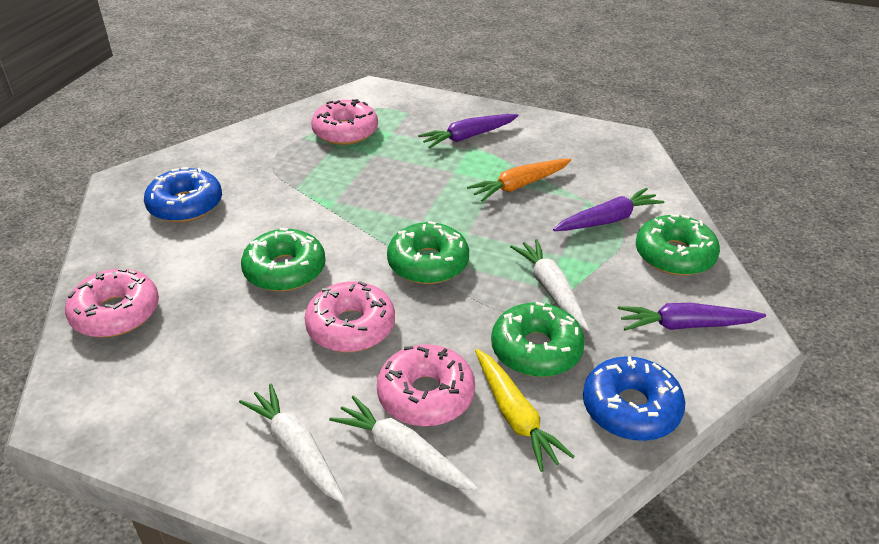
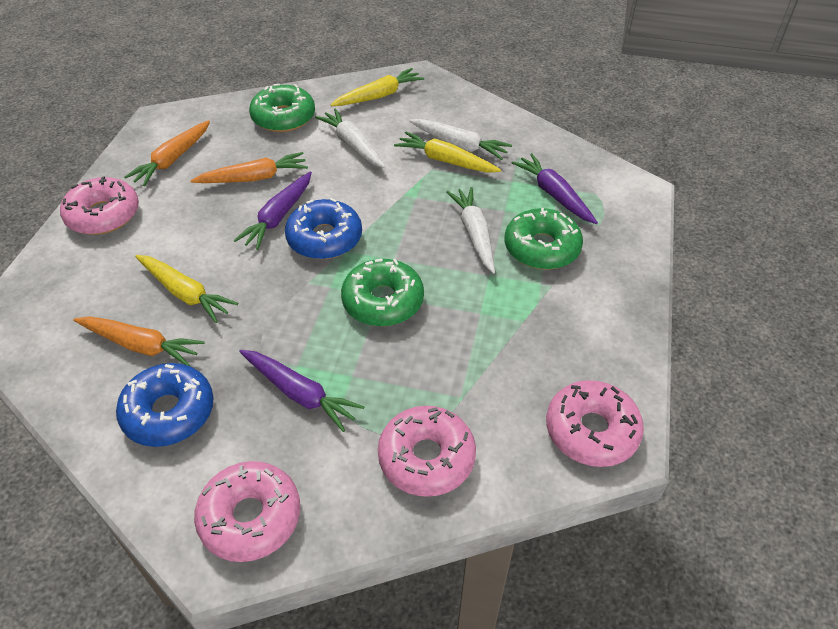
green donut: [241,228,326,291] [387,221,469,284] [491,302,585,377] [636,214,720,276] = 4 -> [249,84,315,132] [341,259,424,326] [505,208,583,270] = 3
orange carrot: [467,159,571,201] = 1 -> [73,316,205,366] [124,120,210,186] [190,152,308,183] = 3
yellow carrot: [475,349,575,472] = 1 -> [135,255,238,323] [331,68,424,106] [394,131,501,173] = 3

